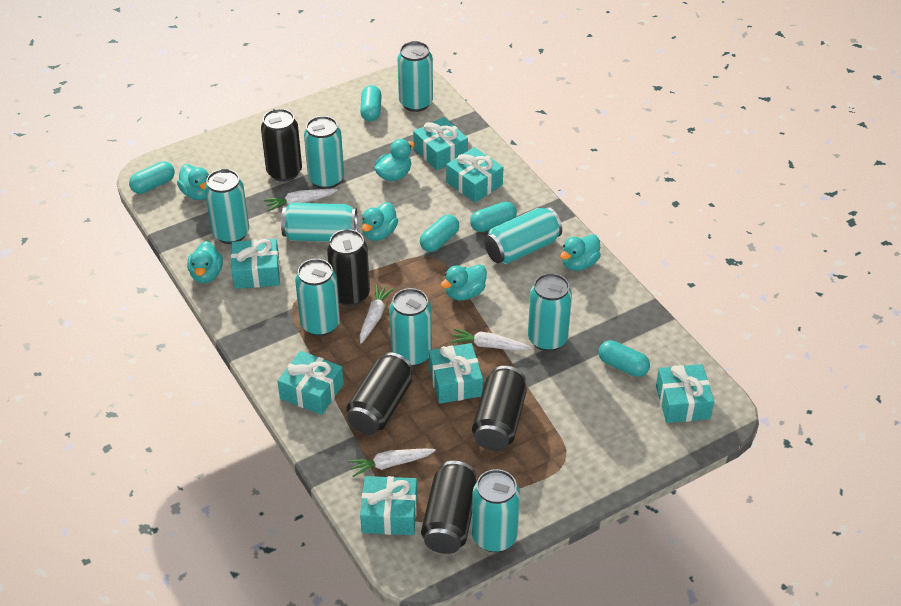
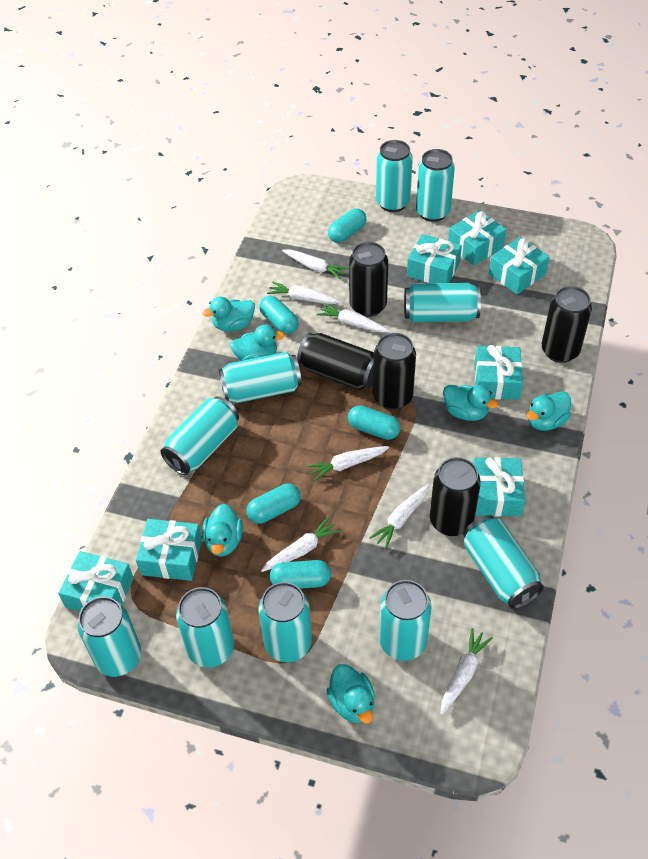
turquoise can: [205,169,249,244] [281,203,357,242] [295,259,340,336] [304,116,344,189] [389,288,432,367] [397,41,433,112] [472,469,520,552] [484,207,562,264] [528,273,572,351] = 9 -> [78,597,141,677] [161,396,239,475] [176,587,234,668] [219,352,302,403] [259,582,312,662] [376,140,413,212] [379,580,432,661] [404,283,481,322] [416,149,455,222] [463,515,544,609] = 10
white carrot: [264,189,338,211] [348,449,436,477] [360,285,394,344] [450,328,532,351] = 4 -> [261,517,341,572] [267,281,341,304] [282,249,349,280] [307,446,389,481] [317,303,390,333] [369,484,430,549] [441,628,493,715] = 7

